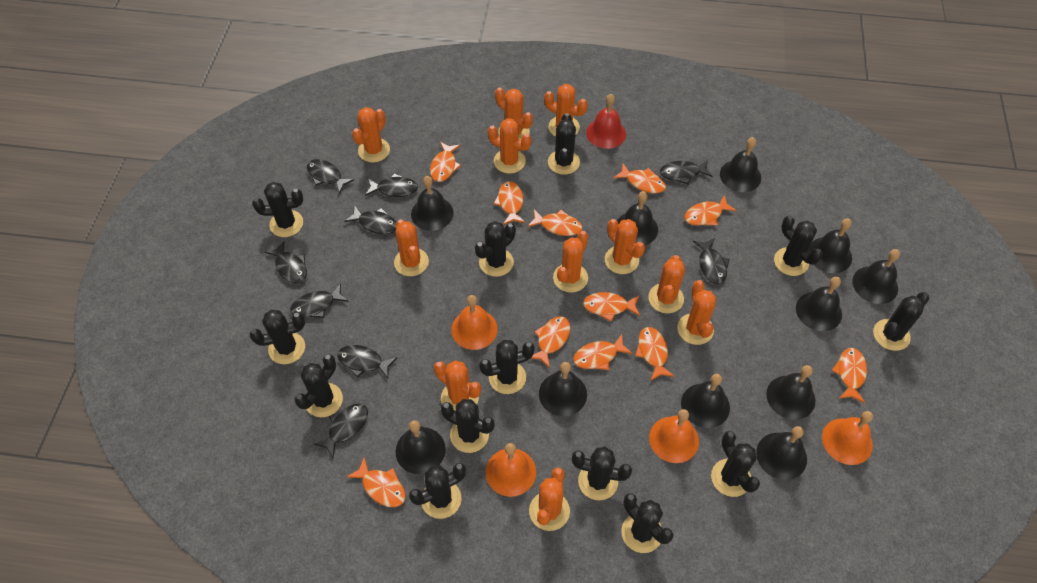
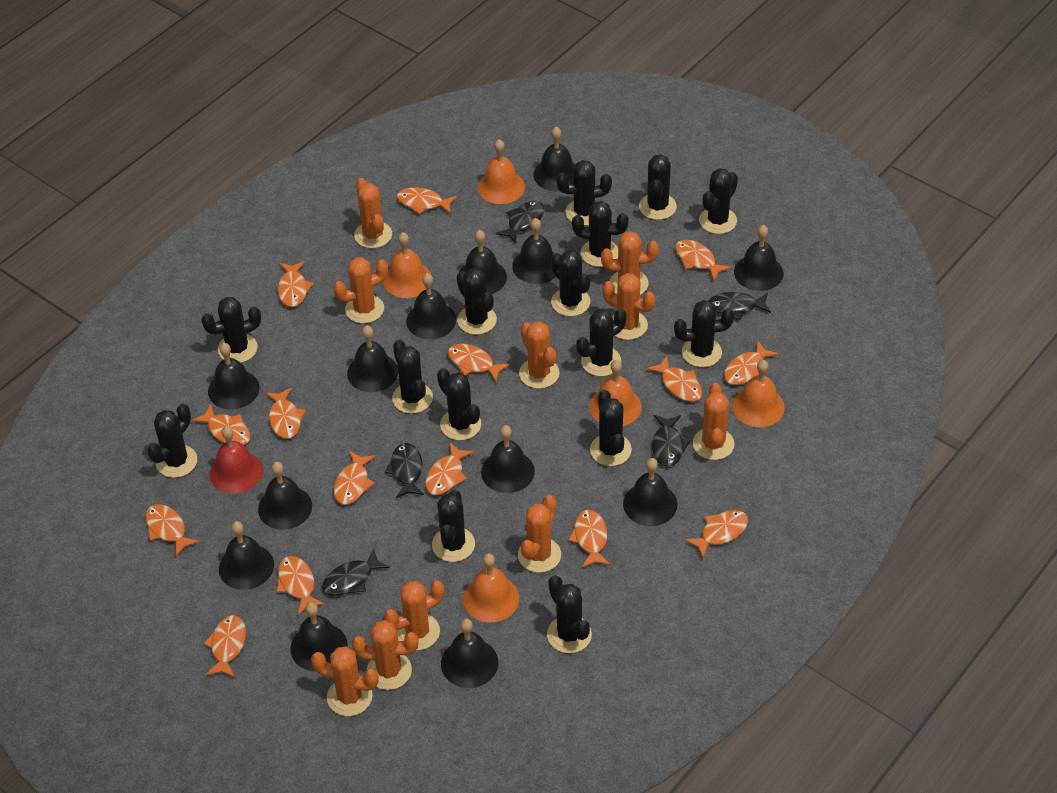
black bell: [396,420,446,474] [411,176,454,231] [539,362,587,416] [617,191,658,245] [681,374,730,428] [720,137,761,192] [756,426,807,480] [767,365,815,420] [796,276,842,331] [808,218,852,273] [853,249,900,304] = 11 -> [208,343,260,410] [219,521,274,590] [258,462,312,530] [290,602,348,671] [347,326,398,392] [406,273,456,339] [441,618,498,688] [460,230,507,294] [481,425,535,493] [512,218,556,284] [533,127,575,191] [623,458,677,526] [734,225,784,291] = 13
black cactus: [250,310,305,364] [252,182,303,237] [294,354,343,417] [409,463,466,519] [441,399,495,453] [475,221,516,277] [479,340,535,394] [548,113,580,175] [572,447,632,500] [621,493,674,553] [711,431,760,497] [774,216,823,276] [873,292,929,351] = 13 -> [147,404,197,478] [201,297,261,363] [392,340,433,414] [432,490,475,562] [437,368,481,440] [457,268,497,335] [547,575,592,653] [551,250,590,316] [557,160,612,225] [572,201,629,267] [576,308,626,376] [590,390,632,466] [639,154,677,220] [674,300,734,367] [699,168,738,234] = 15
black fish: [265,241,307,284] [290,283,349,318] [307,159,354,194] [314,403,368,458] [337,345,397,378] [344,206,396,234] [365,173,418,197] [660,160,713,185] [693,238,730,284] = 9 -> [322,548,390,596] [385,443,424,498] [496,201,544,244] [652,415,690,467] [708,292,771,320] = 5
orange bell: [451,295,498,350] [486,443,536,497] [649,409,699,463] [822,411,873,465] = 4 -> [383,232,431,298] [463,553,519,622] [478,139,525,204] [589,360,642,426] [732,360,785,427] = 5
orange cactus: [352,107,390,162] [394,219,429,276] [434,360,481,411] [488,118,531,174] [495,88,533,140] [529,467,570,531] [544,84,588,137] [553,231,588,293] [605,219,645,274] [648,255,685,314] [677,280,716,345] = 11 -> [311,646,379,716] [333,257,388,323] [352,620,419,690] [354,178,392,248] [384,580,444,651] [518,495,561,573] [519,321,560,389] [601,231,659,295] [602,273,656,340] [693,383,735,460] = 10
orange fish: [347,458,406,507] [430,142,461,182] [493,181,525,225] [527,210,582,236] [531,316,570,368] [573,334,633,370] [583,292,640,322] [613,164,666,193] [635,327,675,381] [684,195,737,225] [832,348,867,403] = 11 -> [145,504,200,557] [192,404,251,445] [203,615,246,678] [265,387,306,439] [276,556,325,615] [278,261,313,307] [334,451,376,505] [397,187,457,215] [425,442,474,495] [448,344,510,382] [568,510,610,568] [646,356,702,402] [675,240,731,281] [684,510,748,558] [724,341,778,385] = 15

